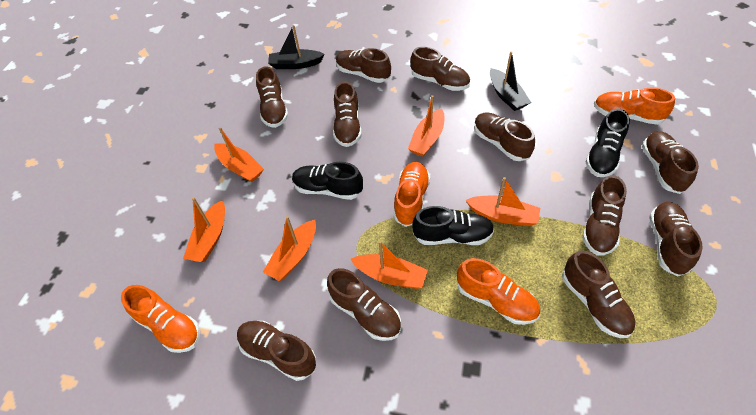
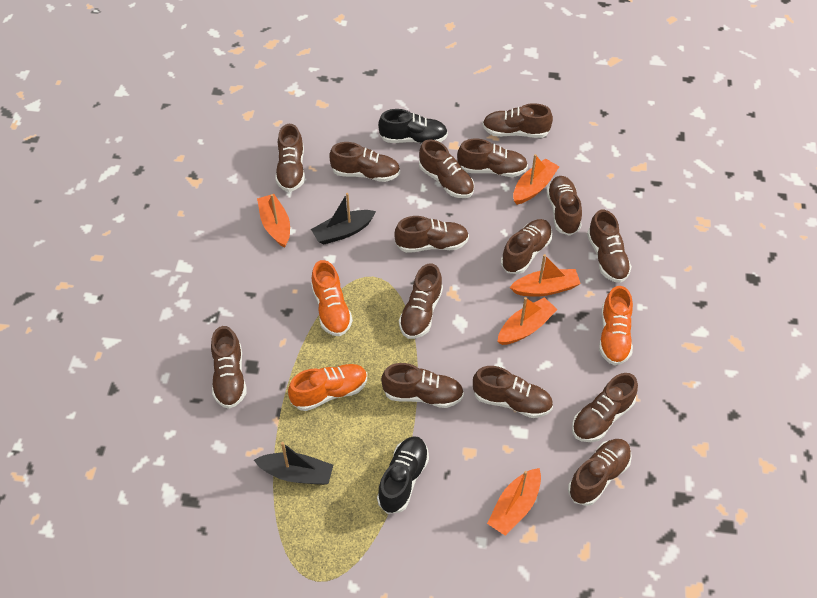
black shoe: [292,162,363,200] [412,206,494,245] [586,109,630,177] = 3 -> [377,436,429,514] [378,109,448,144] = 2
brown shoe: [237,321,316,381] [256,67,288,128] [327,268,401,341] [333,81,362,147] [336,48,391,83] [410,47,470,91] [474,113,535,161] [562,251,636,338] [582,175,627,255] [642,131,699,194] [649,202,703,276] = 11 -> [211,326,247,409] [275,124,305,192] [329,142,400,182] [381,363,464,408] [394,216,469,253] [399,263,443,339] [419,139,474,198] [457,139,528,177] [473,366,553,418] [482,103,553,138] [501,219,552,274] [546,176,582,236] [568,439,632,506] [572,373,638,442] [587,210,632,283] = 15
orange boat: [183,197,225,262] [214,127,264,182] [263,216,316,281] [351,241,428,289] [408,95,445,157] [465,177,540,226] = 6 -> [257,194,290,248] [487,468,541,536] [497,297,558,345] [510,254,581,297] [513,154,559,205] = 5
orange shoe: [121,285,200,353] [393,162,430,227] [457,258,540,325] [594,88,675,125] = 4 -> [288,364,367,411] [311,260,353,336] [599,286,633,365] = 3

